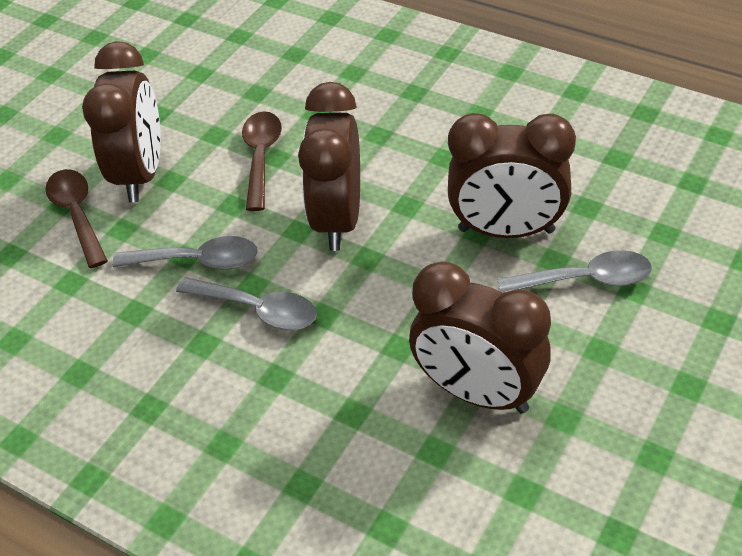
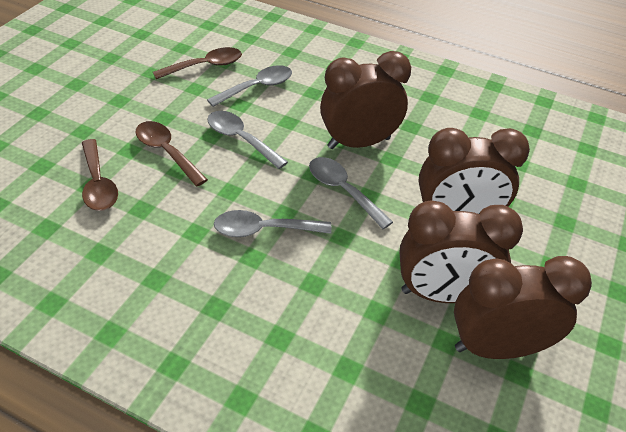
brown spoon: [45,169,108,268] [242,111,282,211] = 2 -> [82,139,118,211] [135,121,208,186] [153,47,242,79] = 3
grey spoon: [112,236,258,270] [176,277,317,330] [497,250,652,293] = 3 -> [207,65,292,107] [207,111,288,169] [214,210,332,237] [309,157,393,229] = 4

